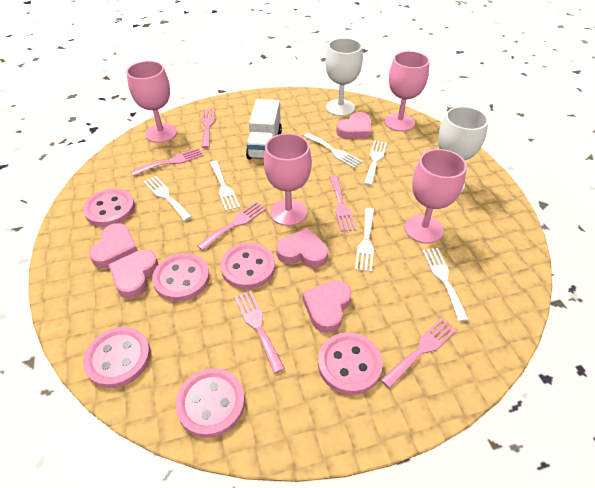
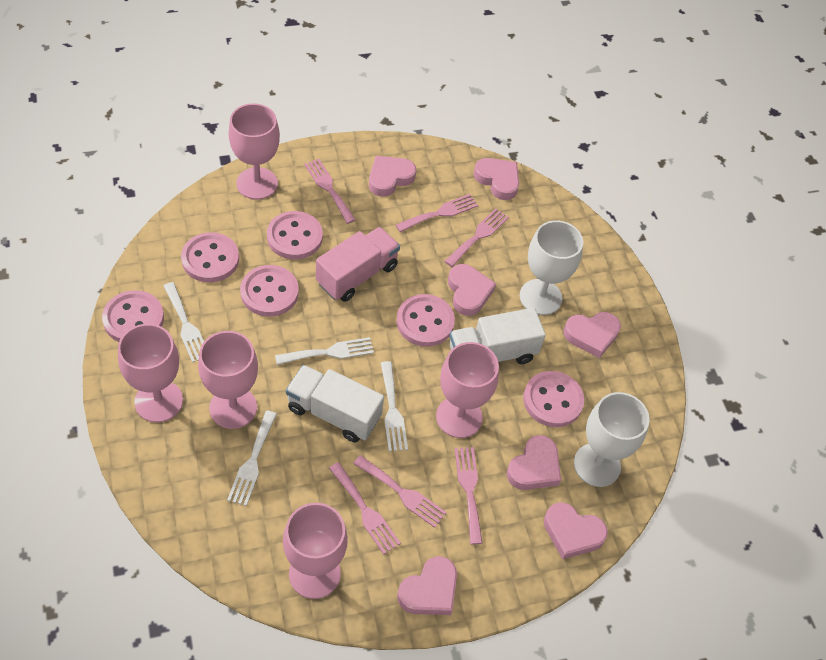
pink goblet: [126,61,177,143] [264,133,312,226] [384,51,429,131] [405,149,467,244] = 4 -> [118,324,183,422] [198,331,258,429] [229,103,280,200] [283,503,348,599] [436,342,499,438] = 5
pink heart: [89,223,138,268] [108,250,158,299] [276,228,328,268] [302,280,352,333] [336,112,371,139] = 5 -> [369,156,416,197] [397,556,457,615] [448,264,496,316] [474,158,519,200] [507,435,561,490] [544,502,608,559] [563,312,621,358] = 7
pink truck: none = 0 -> [316,227,400,302] = 1
white fork: [143,176,192,221] [210,160,240,211] [304,133,363,168] [355,208,374,272] [364,140,387,186] [422,248,469,322] = 6 -> [163,282,204,363] [227,411,277,506] [275,337,374,365] [381,361,408,452] = 4
white truck: [246,99,282,159] = 1 -> [286,365,384,443] [449,308,546,364] = 2

